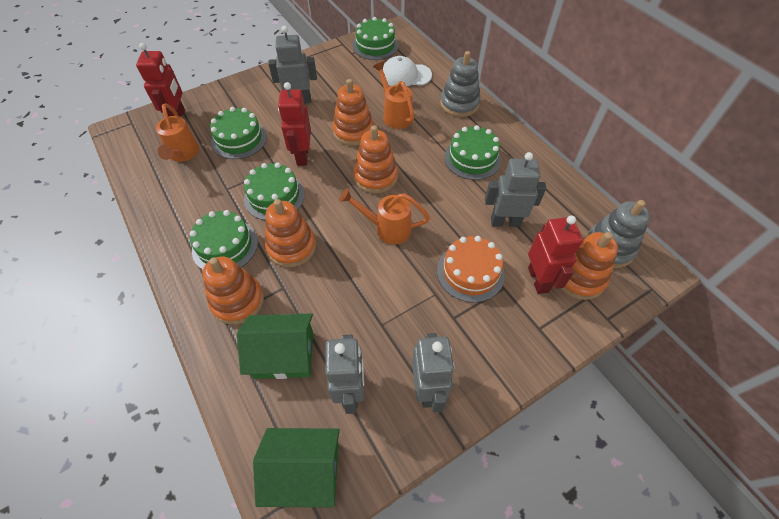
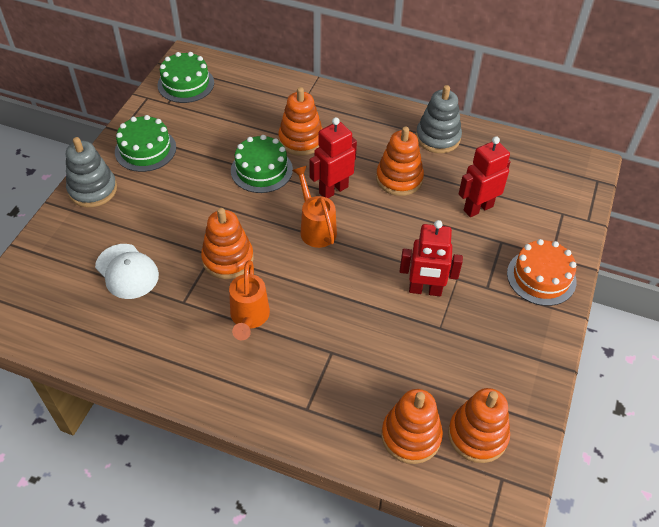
green cake: [190,210,258,270] [210,107,267,159] [244,162,305,221] [352,17,399,60] [444,125,501,180] = 5 -> [115,115,176,172] [157,52,214,103] [231,135,293,193] = 3
green house: [237,313,313,379] [253,428,340,507] = 2 -> none = 0
grey robot: [268,26,317,104] [325,335,364,414] [412,333,454,412] [485,152,546,227] = 4 -> none = 0
orange watering can: [156,103,199,162] [339,188,430,244] [373,62,414,129] = 3 -> [229,260,270,340] [292,166,337,248] = 2

